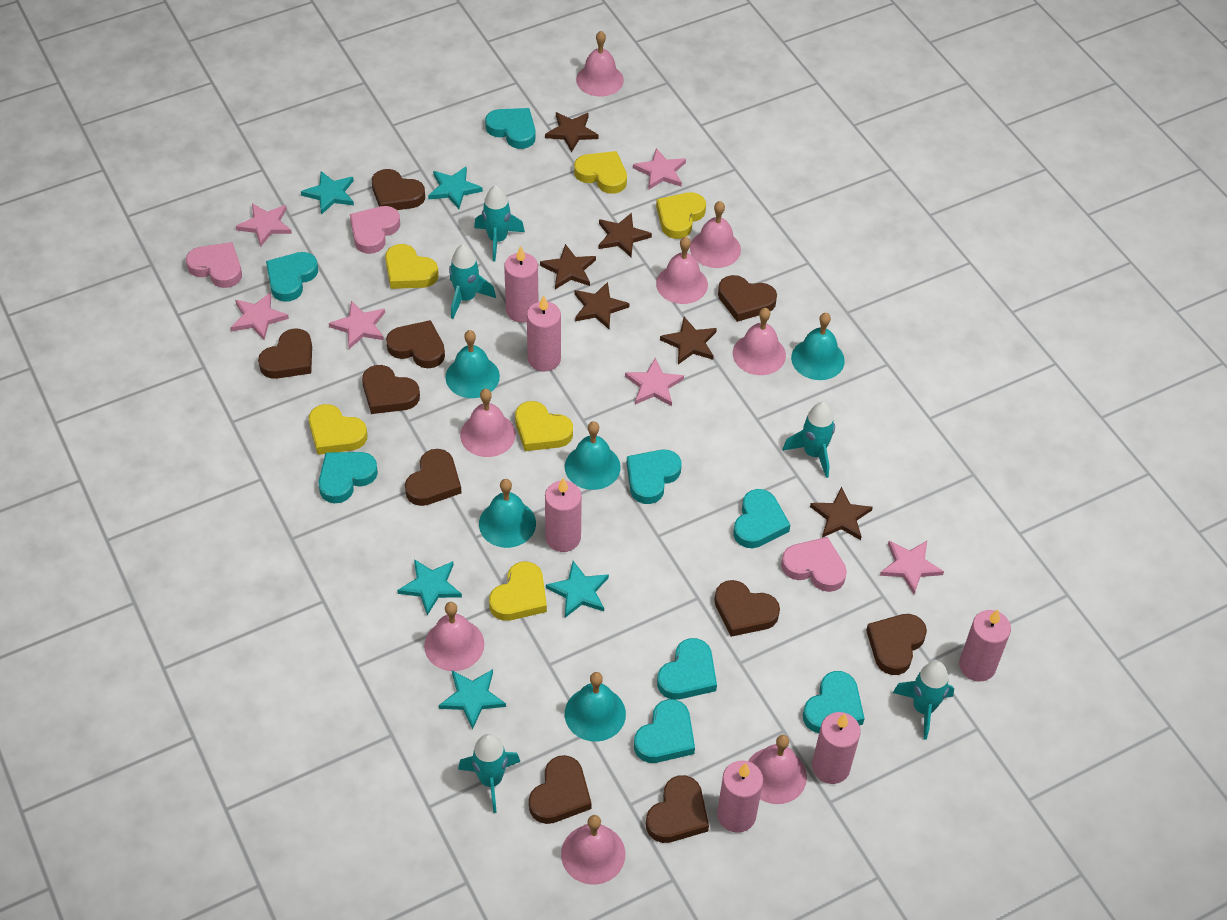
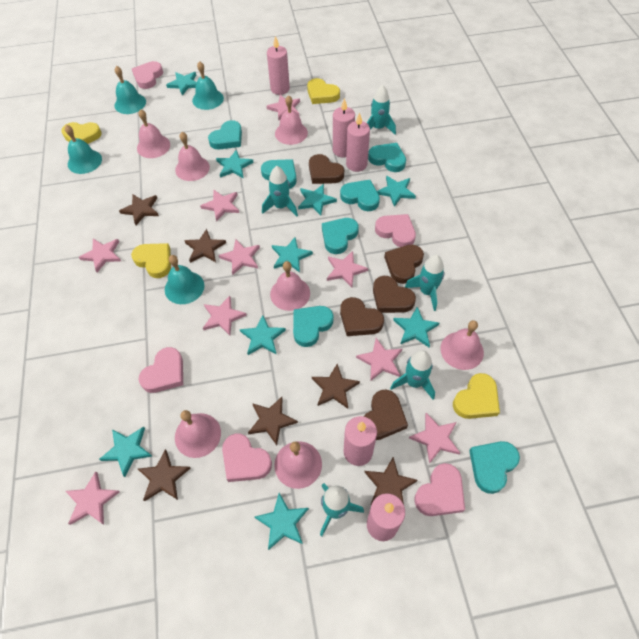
brown heart: [258,328,312,379] [362,365,420,414] [372,169,425,210] [386,320,445,368] [405,449,462,506] [529,755,592,824] [646,775,709,843] [714,580,780,637] [718,275,777,322] [866,614,927,675] = 10 -> [309,154,344,184] [340,297,384,336] [364,390,408,440] [373,276,416,313] [384,245,424,284] = 5
pink bell: [424,602,484,671] [460,389,516,457] [561,815,625,885] [576,31,624,97] [656,237,708,304] [690,201,741,268] [733,308,786,375] [748,735,807,804] = 8 -> [137,109,170,158] [175,132,210,181] [175,410,221,458] [270,261,310,311] [274,441,322,489] [275,95,308,145] [440,320,484,370] = 7
pink candle: [504,246,539,323] [527,295,561,372] [545,478,582,552] [717,760,763,833] [812,712,861,784] [959,610,1011,682] = 6 -> [267,36,290,95] [333,98,355,158] [344,416,377,466] [346,112,370,172] [367,493,405,541] = 5
pink heart: [186,242,242,288] [350,206,400,254] [781,537,847,592] = 3 -> [132,61,163,89] [138,347,183,393] [222,434,272,482] [375,214,416,247] [414,463,465,516] = 5
pink star: [231,293,289,340] [236,203,292,247] [329,301,385,349] [625,358,684,406] [633,148,686,190] [880,541,944,594] = 6 -> [65,471,120,525] [79,239,121,273] [200,190,239,222] [203,296,247,336] [219,239,260,275] [266,95,300,121] [327,251,368,288] [356,338,402,381] [409,413,460,464] = 9
turquoise bell: [445,330,500,398] [479,479,536,548] [565,421,621,490] [565,672,626,742] [791,313,845,380] = 5 -> [65,125,102,174] [114,66,146,114] [165,255,204,304] [192,61,224,110] = 4
turquoise heart: [266,252,318,302] [318,452,378,503] [485,108,536,149] [627,450,681,504] [634,699,695,763] [657,638,717,700] [733,489,790,548] [803,671,865,733] = 8 -> [208,120,242,150] [261,159,297,189] [293,306,333,347] [322,218,359,254] [340,180,380,211] [368,143,406,172] [469,441,520,494] = 7
turquoise star: [301,171,354,215] [397,559,462,615] [428,166,483,209] [439,669,506,729] [546,561,609,618] = 5 -> [99,427,152,477] [166,72,196,95] [216,150,254,178] [240,315,286,355] [254,493,309,550] [272,237,313,273] [298,184,337,216] [377,176,416,207] [393,307,439,347] = 9
yellow heart: [309,404,368,455] [385,244,439,289] [489,562,547,621] [515,401,573,451] [574,151,627,194] [656,192,706,239] = 6 -> [61,122,102,144] [131,243,171,278] [307,78,340,104] [453,373,500,419] = 4

